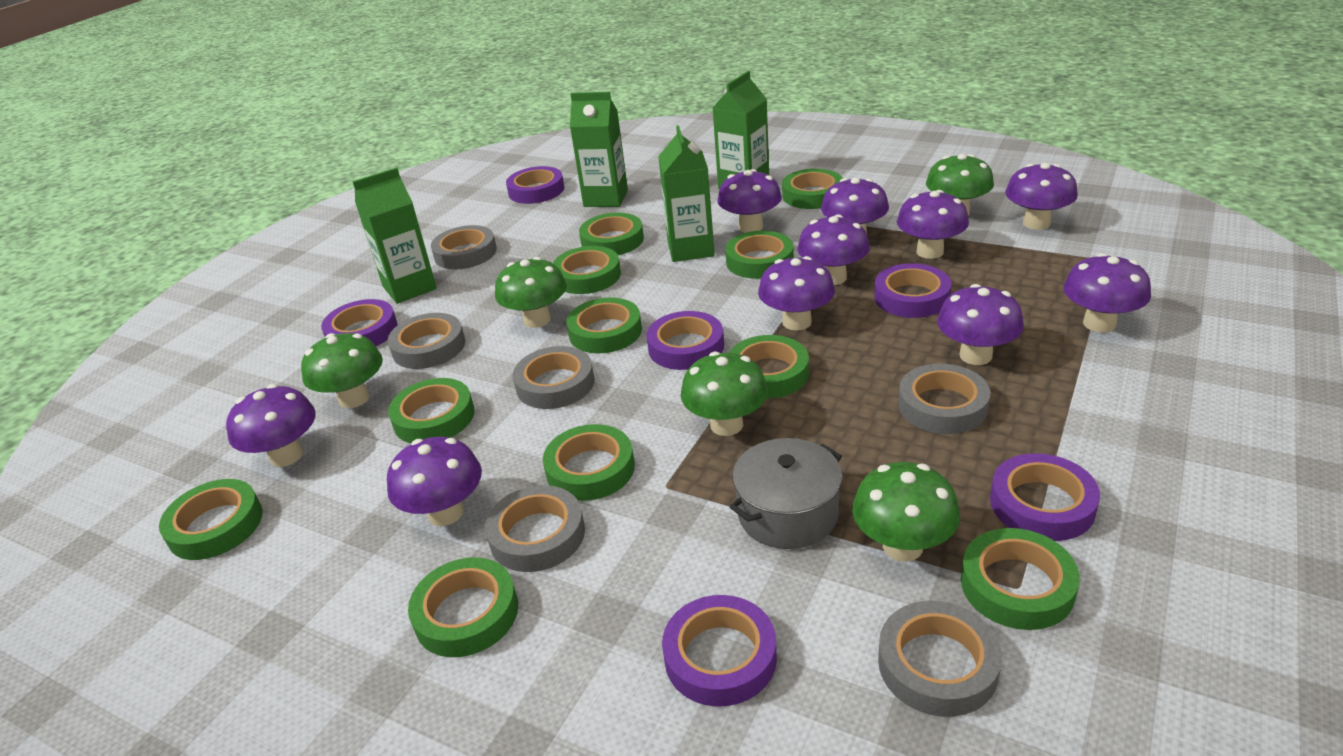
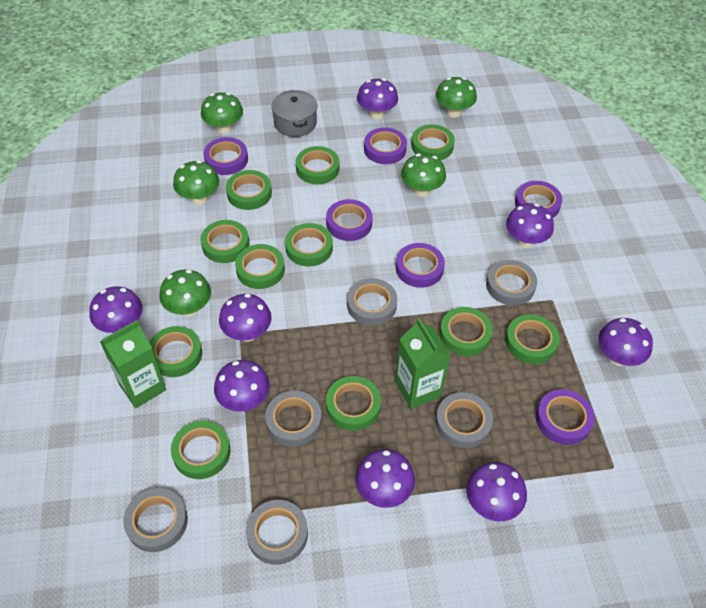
green carton: [352,167,437,304] [570,92,628,207] [658,125,715,262] [713,71,769,189] = 4 -> [100,320,166,408] [395,318,450,409] = 2
purple mushroom: [226,384,316,467] [387,437,482,526] [717,169,782,233] [758,256,835,331] [797,214,870,285] [821,178,889,234] [897,190,969,259] [937,284,1024,365] [1005,163,1078,230] [1063,253,1151,333] = 10 -> [89,286,143,333] [214,360,270,412] [219,294,272,342] [355,449,415,508] [357,78,398,119] [466,462,527,521] [506,203,554,248] [598,318,653,366] = 8

